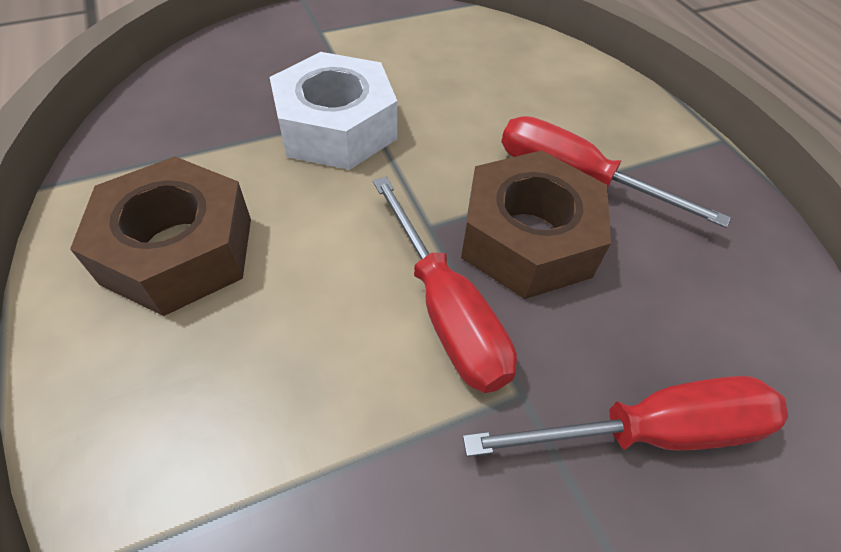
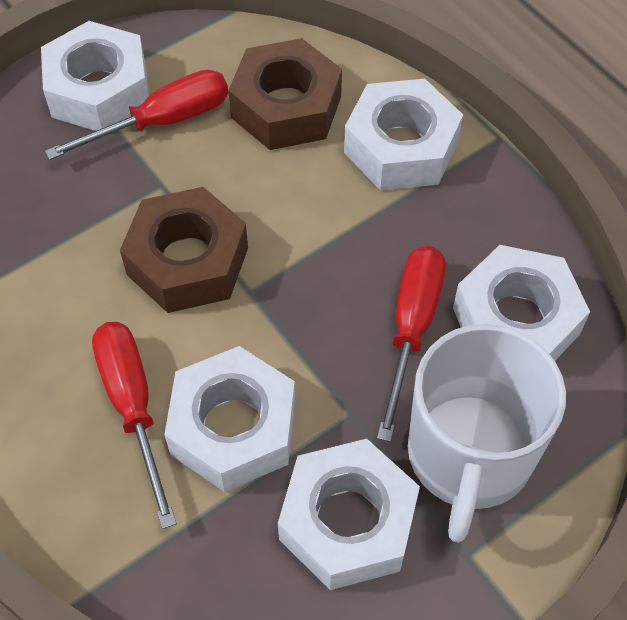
white mug: none = 0 -> [408,324,566,543] = 1
white nut: [269,52,397,170] = 1 -> [41,21,149,131] [164,346,295,492] [278,439,420,590] [344,79,463,190] [453,245,590,361] = 5

